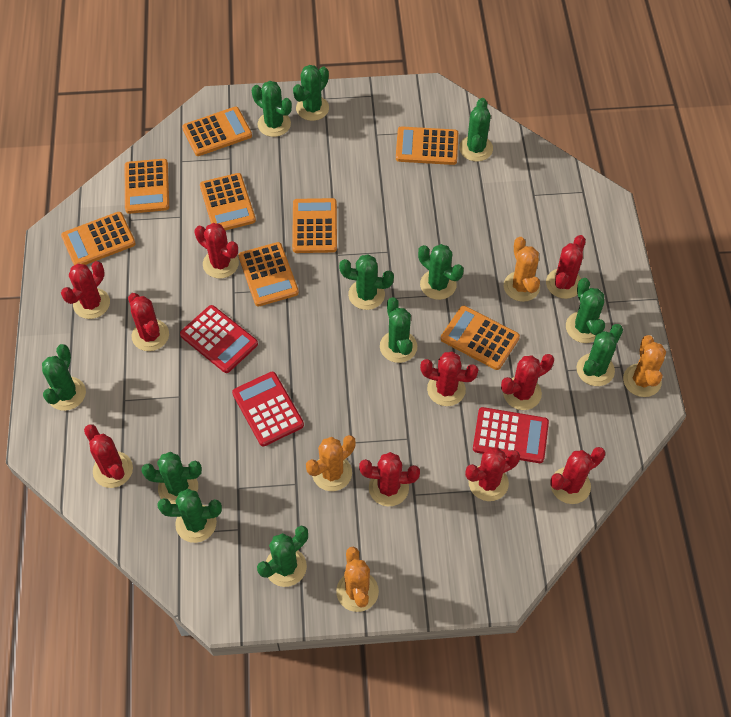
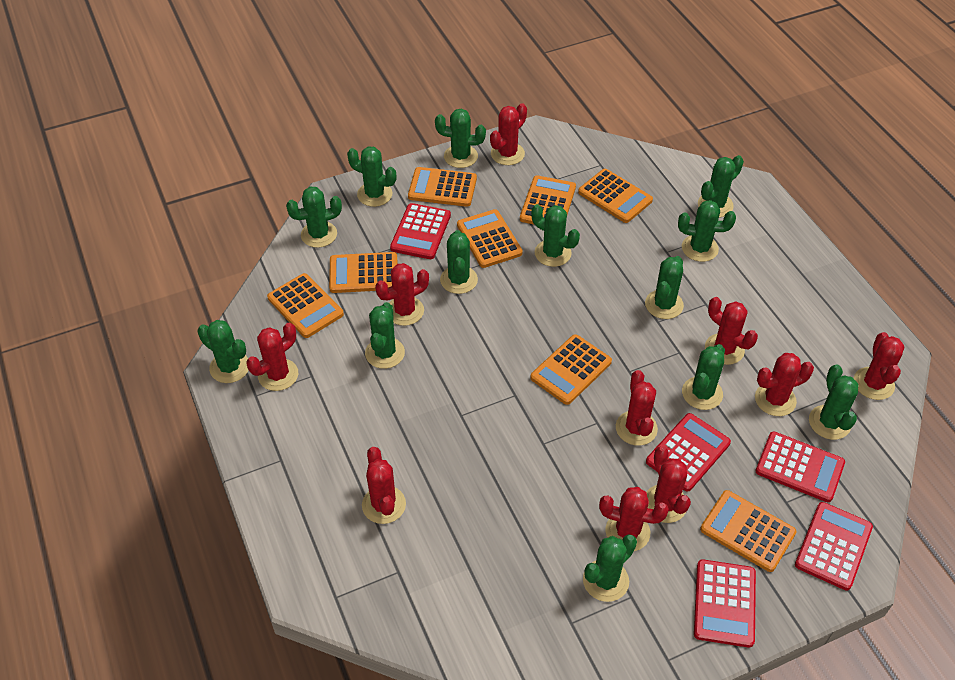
green cactus: [42,344,86,411] [141,452,202,504] [158,489,222,543] [252,81,292,137] [257,526,308,587] [293,65,329,121] [339,254,394,310] [380,297,417,363] [418,244,464,300] [459,98,493,162] [566,278,605,343] [577,324,623,386] = 12 -> [198,320,248,383] [286,187,342,248] [347,147,396,207] [365,302,405,369] [435,109,486,168] [440,230,478,294] [531,204,580,267] [583,534,637,602] [645,256,684,319] [678,200,736,262] [682,344,725,410] [698,155,744,217] [809,364,858,440] = 13
orange cactus: [306,435,356,491] [336,547,379,612] [504,237,540,302] [623,335,666,397] = 4 -> none = 0
red calculator: [180,305,258,373] [232,372,304,446] [473,407,549,463] = 3 -> [390,203,451,259] [646,413,731,492] [694,559,756,648] [755,431,845,502] [795,502,873,591] = 5

